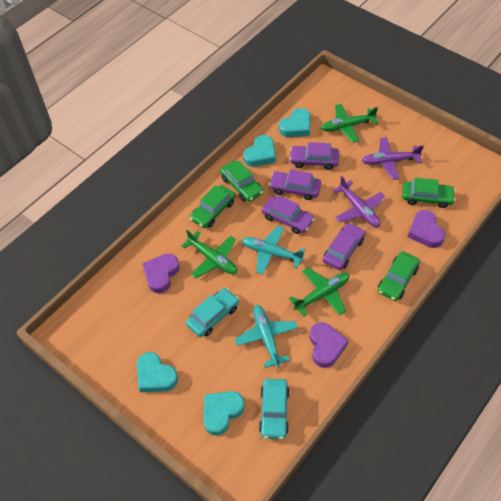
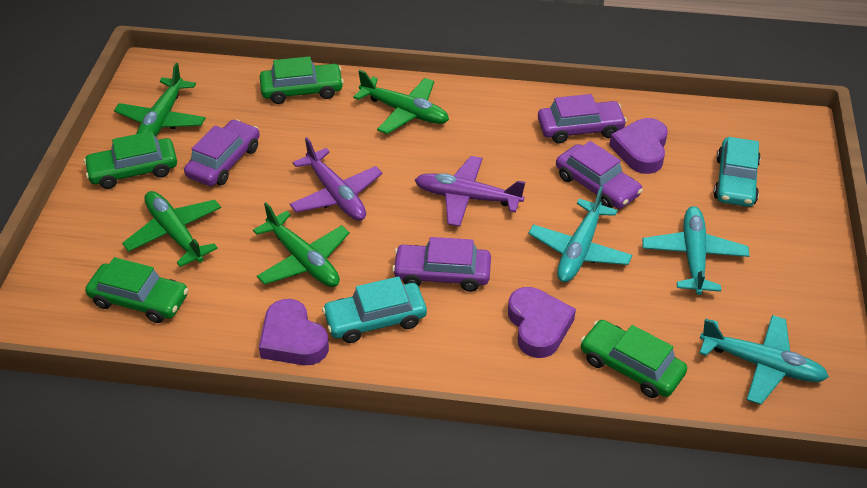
green plane: [182,230,237,278] [289,267,349,316] [321,104,378,143] = 3 -> [114,63,206,137] [122,191,221,267] [253,202,350,287] [353,70,449,134] = 4
turquoise heart: [137,352,178,392] [203,391,245,436] [243,135,276,167] [279,108,310,137] = 4 -> none = 0
turquoise plane: [235,305,298,368] [242,226,305,274] = 2 -> [529,186,632,282] [642,206,749,295] [699,315,829,405] = 3

